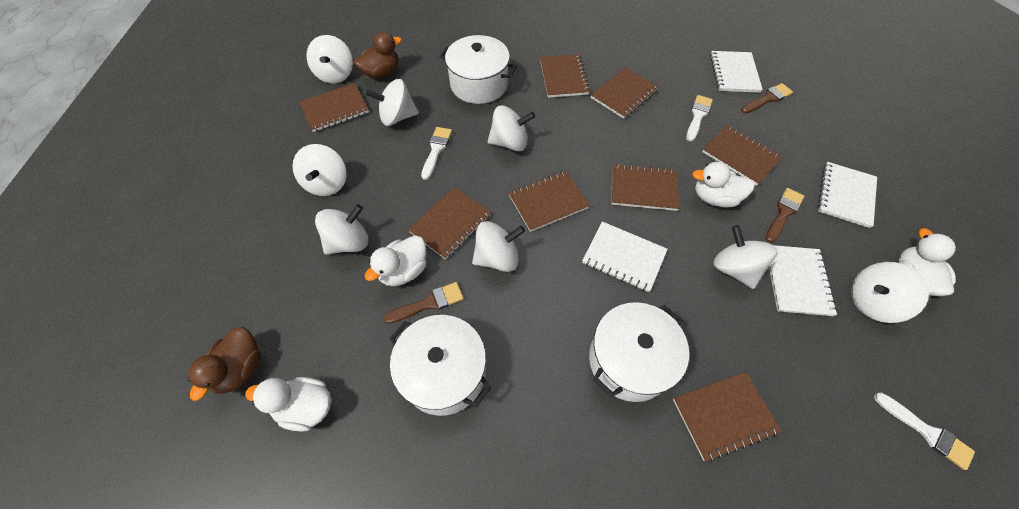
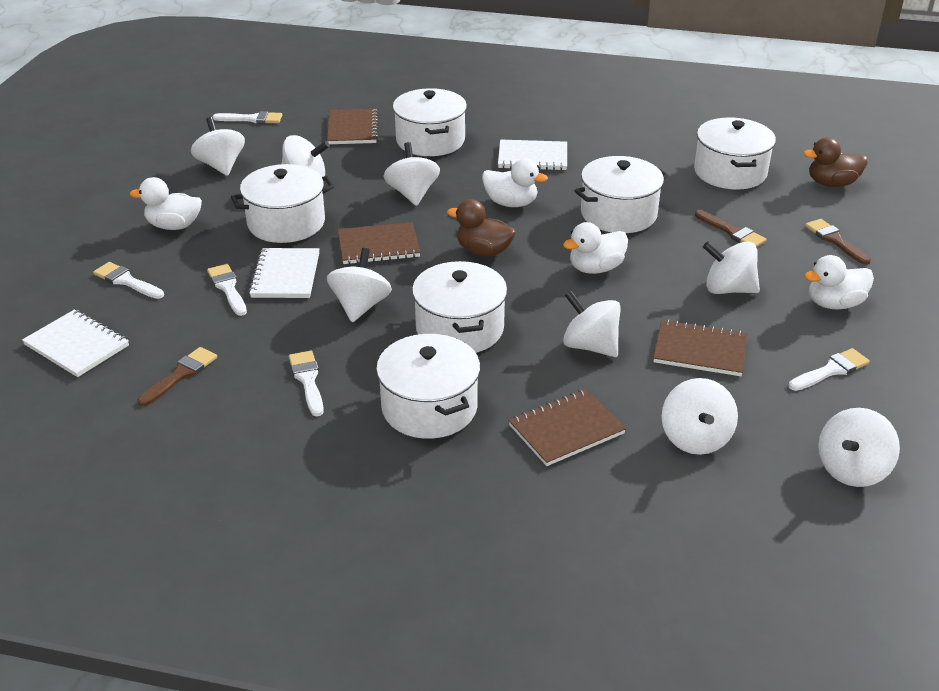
brown notebook: [299,83,369,132] [408,187,491,259] [509,171,590,232] [540,54,590,98] [591,67,659,119] [612,164,680,211] [673,372,781,462] [702,125,782,186] = 8 -> [327,109,379,144] [338,222,420,264] [508,389,626,466] [653,319,747,376] = 4
white brush: [421,127,452,180] [686,95,713,141] [874,392,975,470] = 3 -> [93,262,164,299] [207,264,247,316] [212,111,282,124] [289,351,324,417] [789,348,870,391] = 5
white notebook: [582,221,668,292] [710,51,763,93] [769,245,837,316] [818,162,877,228] = 4 -> [22,309,129,377] [249,248,319,298] [498,140,567,171] = 3
white pot: [389,315,492,416] [439,35,517,104] [589,302,689,402] = 3 -> [231,164,334,243] [376,334,480,439] [393,88,467,156] [412,261,507,353] [575,156,668,233] [694,117,776,190] = 6

